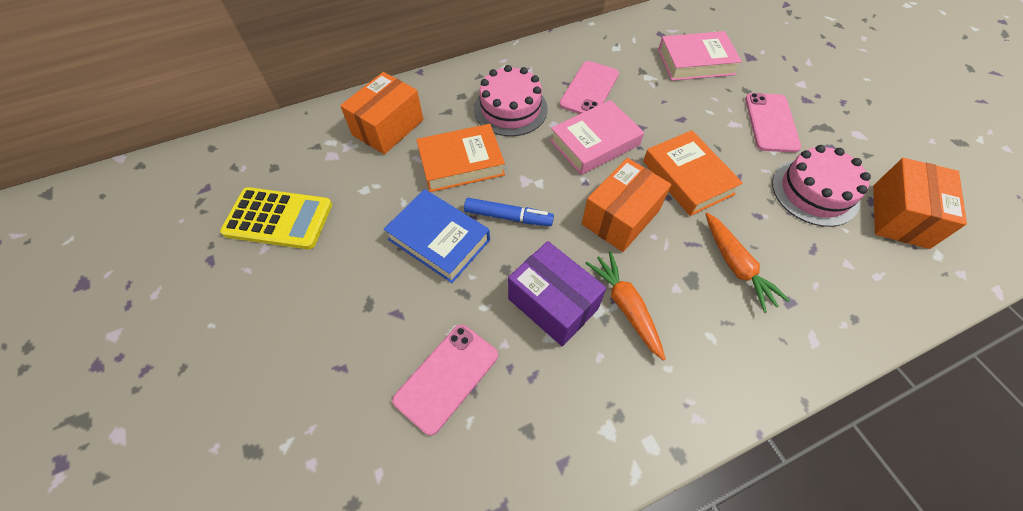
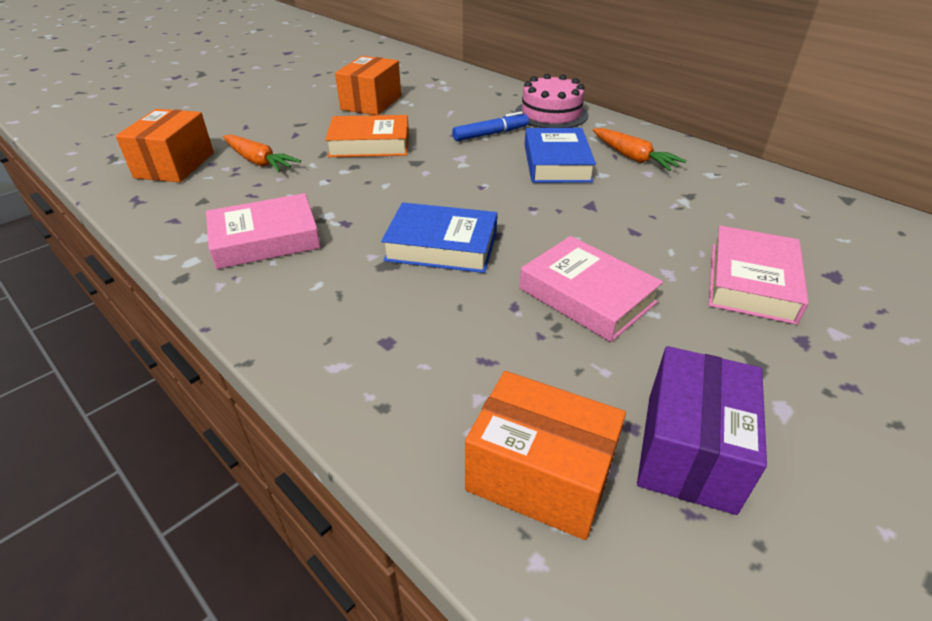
blue book: [384,189,490,283] = 1 -> [381,202,497,273] [525,128,596,183] = 2
orange book: [416,124,505,192] [643,130,743,216] = 2 -> [325,115,409,157] = 1
pink book: [550,100,644,175] [658,31,742,81] = 2 -> [206,193,321,269] [520,236,663,342] [709,226,809,325] = 3
pink cake: [474,65,548,136] [772,145,871,227] = 2 -> [515,73,588,128] = 1
pink phone: [392,324,498,436] [559,61,619,114] [745,93,801,153] = 3 -> none = 0
yellow calculator: [220,187,332,249] = 1 -> none = 0

